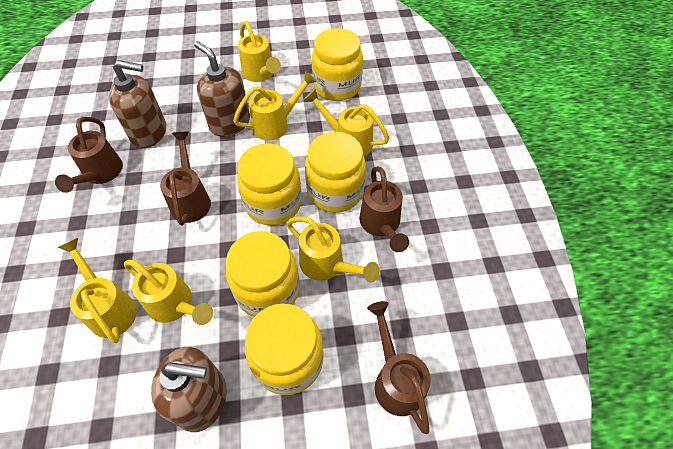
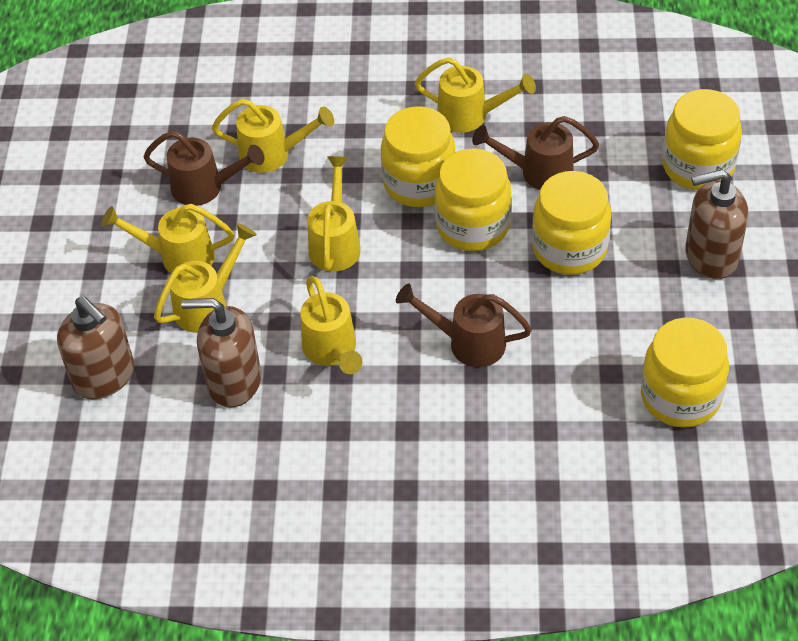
brown watering can: [55,117,123,193] [160,132,211,226] [359,166,409,252] [367,301,431,434] = 4 -> [143,131,264,206] [396,283,532,367] [472,116,599,190] = 3

